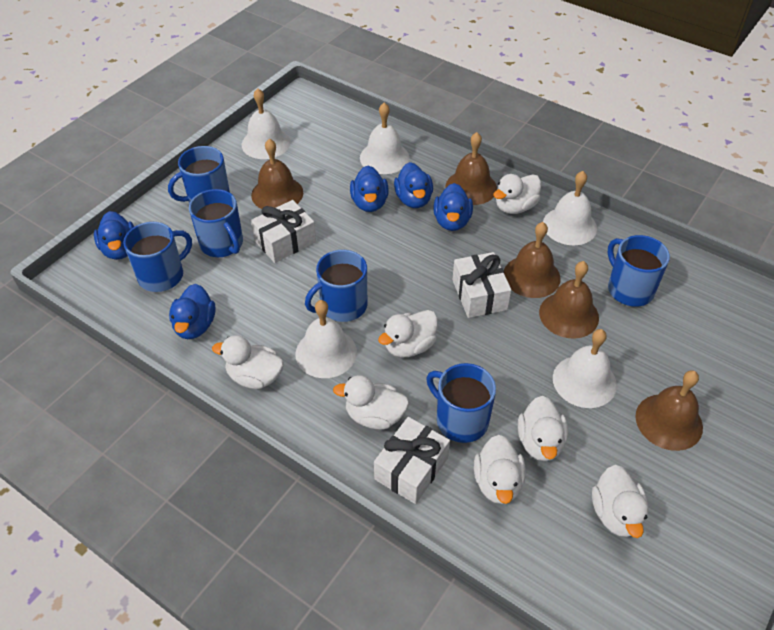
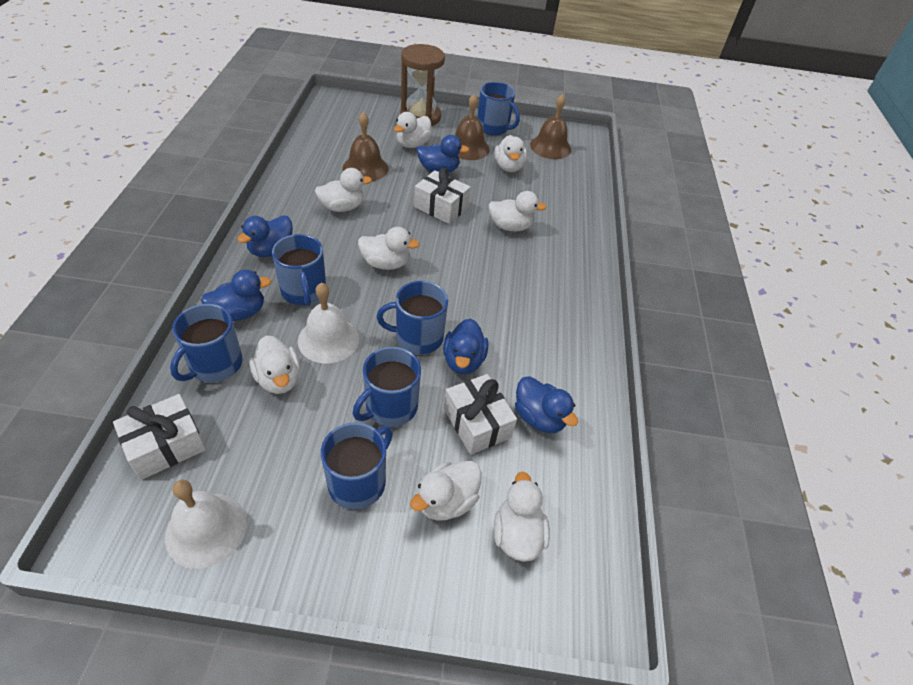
brown bell: [251,139,303,209] [445,132,497,205] [504,222,561,298] [539,261,599,339] [635,370,703,451] = 5 -> [343,112,389,181] [455,94,490,160] [530,94,571,159] = 3
brown hourglass: none = 0 -> [401,44,445,126] = 1
white bell: [242,88,291,159] [295,300,357,378] [360,103,409,174] [543,171,597,245] [553,329,617,408] = 5 -> [165,480,246,569] [298,282,359,363] = 2
white duck: [212,335,284,389] [333,375,409,430] [378,310,438,357] [474,435,526,504] [493,174,541,214] [518,396,568,462] [592,465,649,538] = 7 -> [249,336,300,394] [315,168,372,212] [358,227,420,270] [394,112,432,148] [410,461,482,520] [488,191,547,232] [494,472,550,562] [495,135,527,172] = 8

